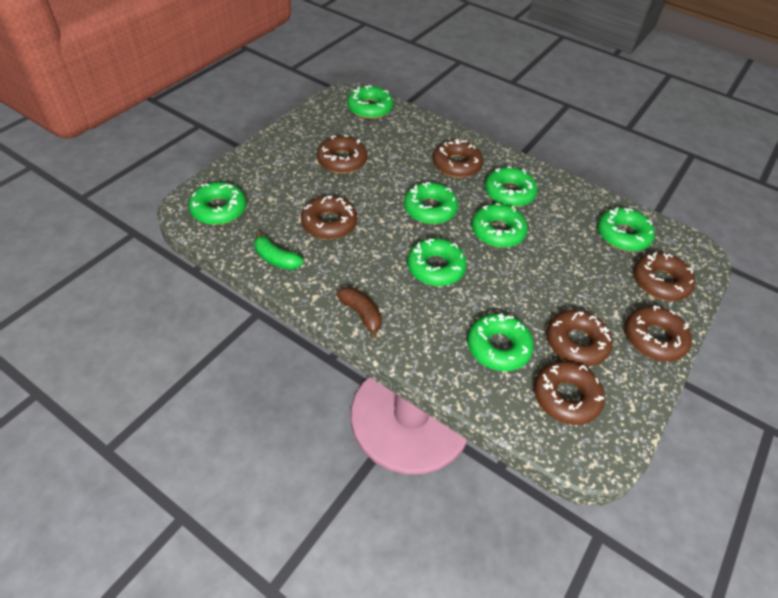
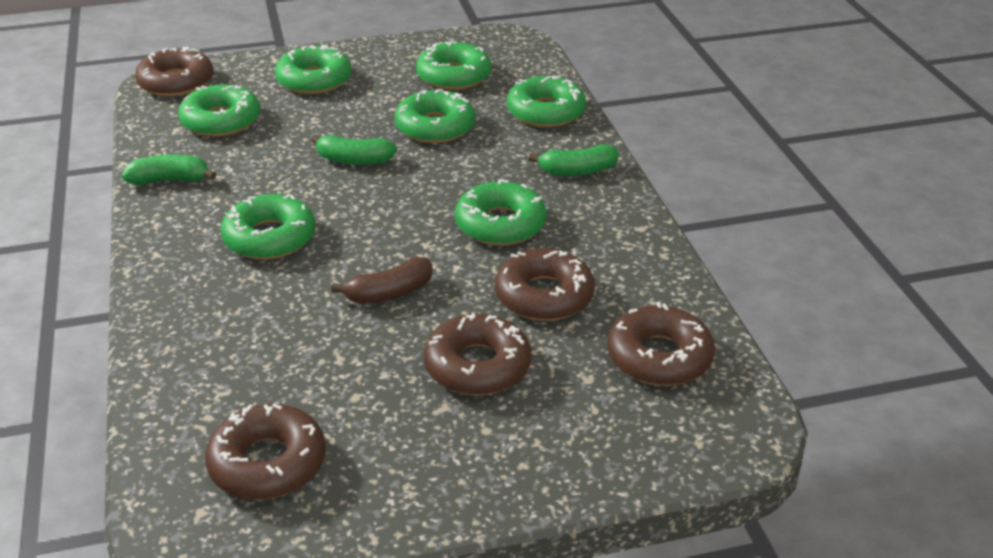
brown donut: [301,196,357,239] [317,135,368,173] [433,139,483,178] [534,361,605,425] [546,310,613,366] [625,305,692,362] [634,252,696,301] = 7 -> [135,47,213,96] [205,404,326,500] [424,313,531,395] [495,248,595,321] [607,302,715,386] = 5
green banana: [254,231,303,270] = 1 -> [122,154,216,185] [310,135,397,165] [529,144,619,176] = 3
green donut: [189,182,246,225] [347,85,393,119] [404,182,458,224] [407,238,467,286] [467,313,534,371] [471,203,528,248] [485,166,538,207] [598,207,655,251] = 8 -> [178,84,260,137] [221,194,315,260] [275,45,352,94] [394,89,475,143] [416,41,491,90] [455,179,547,246] [507,76,586,127] = 7

